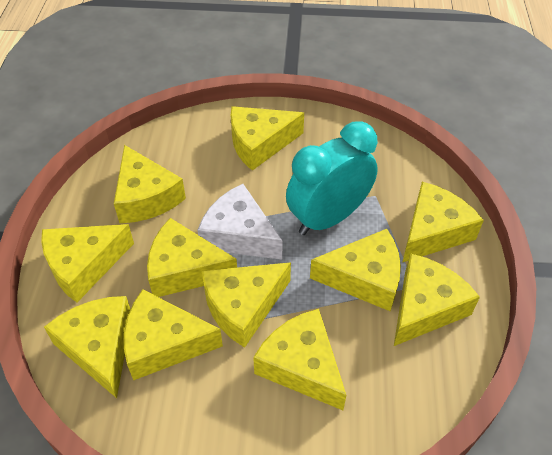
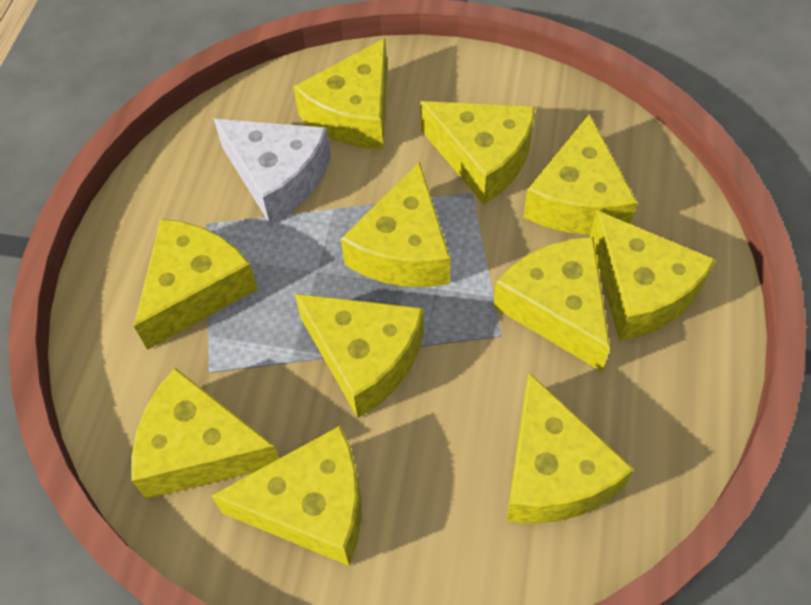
turquoise clock: [286,121,378,235] = 1 -> none = 0

